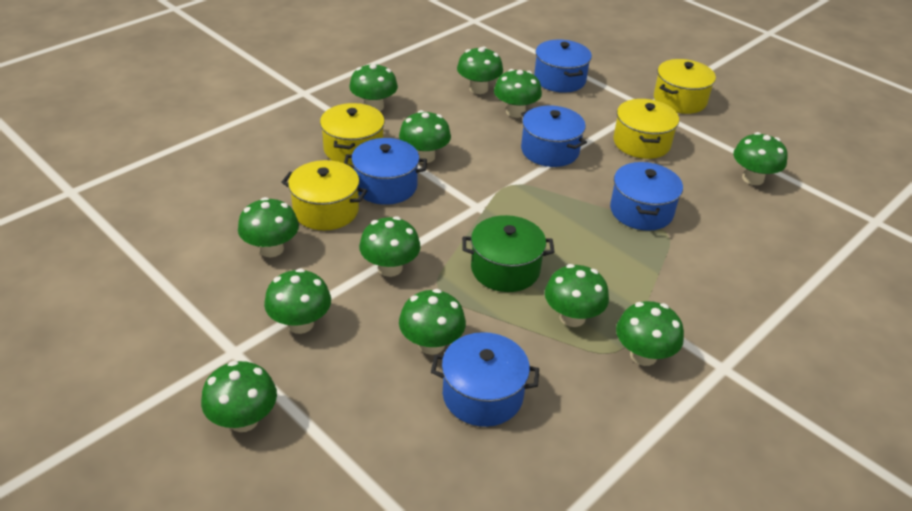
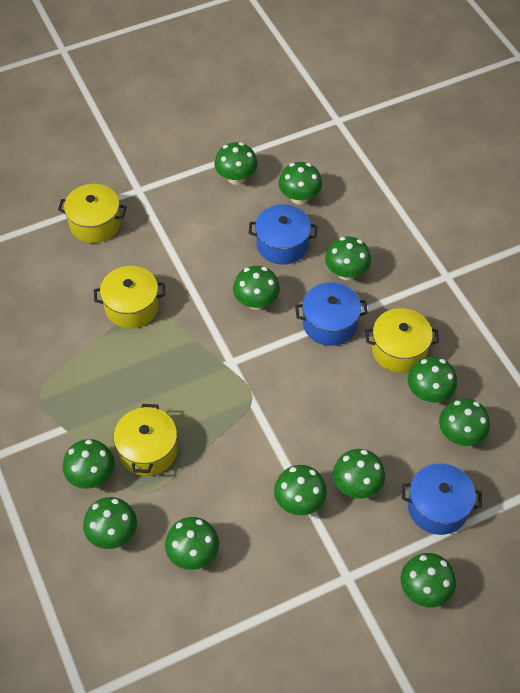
blue pot: [344,138,427,205] [431,332,539,427] [521,105,587,167] [534,39,592,93] [610,162,683,231] = 5 -> [249,204,317,265] [295,282,368,346] [402,463,482,535] = 3
green pot: [462,215,554,292] = 1 -> none = 0

